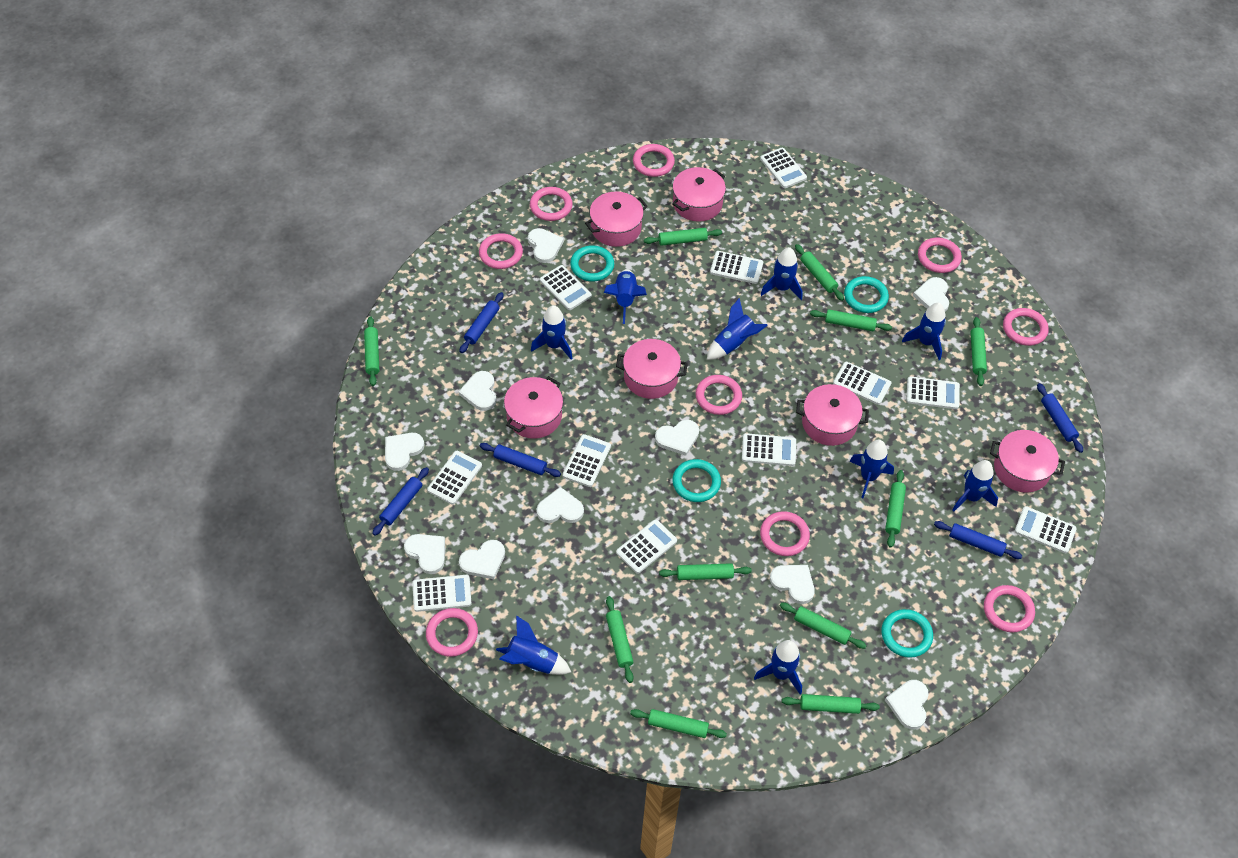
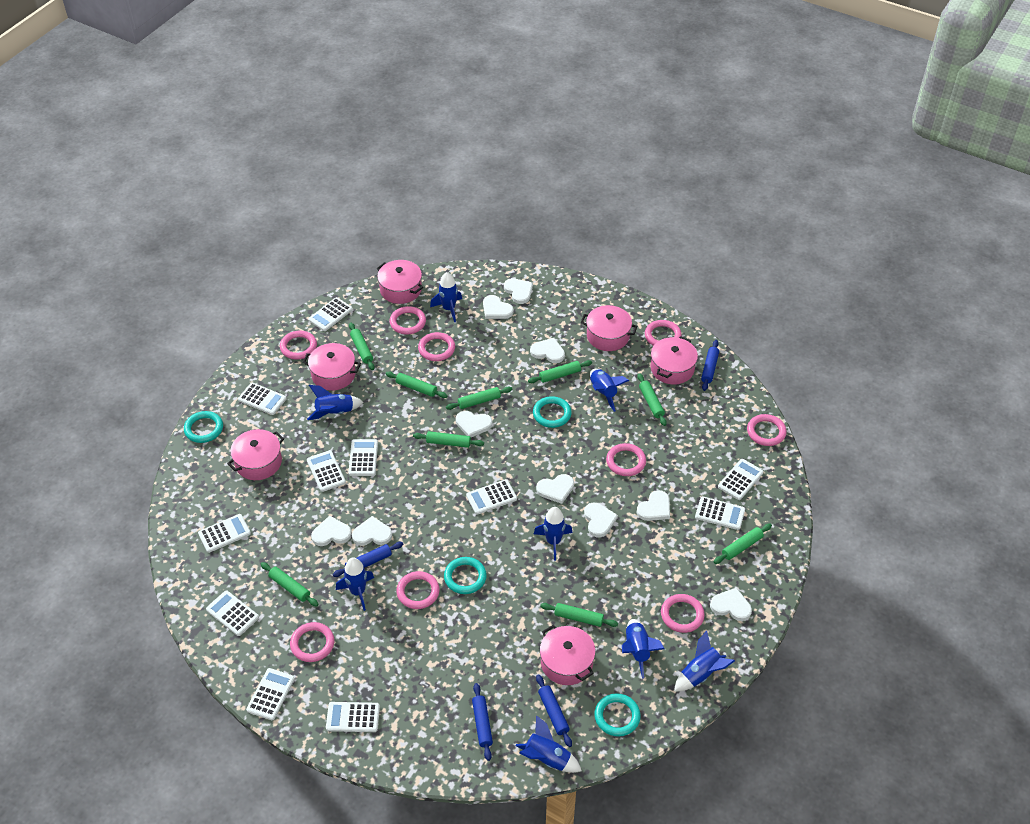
blue rocket: [496,615,571,675] [531,305,573,360] [604,269,647,324] [707,298,768,360] [754,640,802,694] [760,247,802,300] [850,440,894,498] [902,303,946,360] [953,460,998,511] = 9 -> [307,385,363,420] [336,558,374,611] [430,272,462,322] [515,715,582,773] [534,507,573,561] [590,369,629,412] [622,619,665,678] [674,631,735,692] = 8
blue rolling pin: [372,467,429,535] [460,292,504,353] [480,443,561,477] [934,521,1022,559] [1037,383,1083,453] = 5 -> [333,542,403,577] [472,683,493,761] [536,674,572,747] [701,340,719,391] = 4
green rolling pin: [364,317,379,386] [606,596,634,683] [630,709,727,738] [644,228,722,246] [659,563,752,580] [780,603,867,649] [782,694,880,714] [795,244,844,301] [810,309,892,331] [885,470,906,548] [970,317,987,386] = 11 -> [261,562,318,607] [349,323,375,370] [386,372,448,398] [413,431,484,448] [446,387,512,410] [528,360,592,383] [540,603,618,627] [637,373,667,426] [713,523,772,564] = 9

